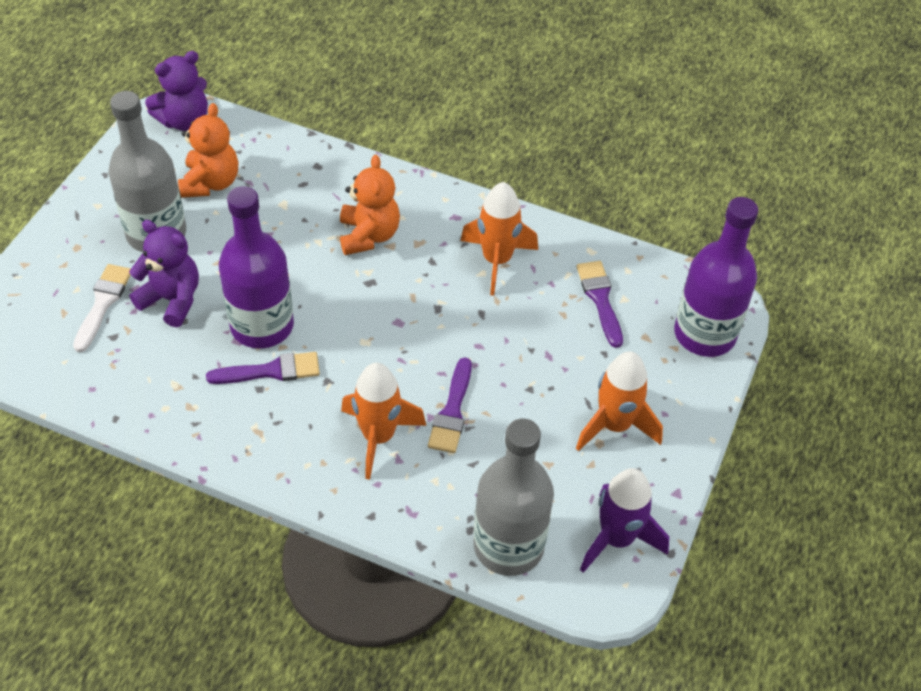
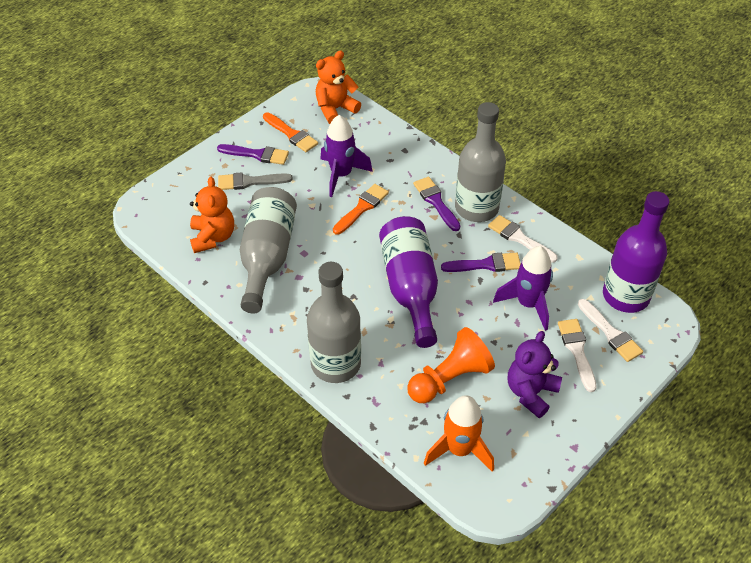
grey bottle: [108,91,186,252] [474,419,554,576] = 2 -> [240,187,297,314] [307,262,361,383] [455,102,506,222] = 3
grey brush: none = 0 -> [218,172,293,190] = 1
orange brush: none = 0 -> [263,112,318,152] [333,184,389,235] = 2
orange pawn: none = 0 -> [407,327,495,403] = 1
orange rocket: [341,363,426,480] [460,182,538,296] [576,351,663,451] = 3 -> [424,395,494,472] = 1
purple rocket: [580,468,669,573] = 1 -> [320,115,373,197] [493,246,553,331] = 2
purple teddy bear: [129,220,199,327] [145,51,208,131] = 2 -> [508,331,562,418] = 1
white brush: [73,264,131,352] = 1 -> [488,215,558,263] [558,319,597,392] [578,299,643,362] = 3

